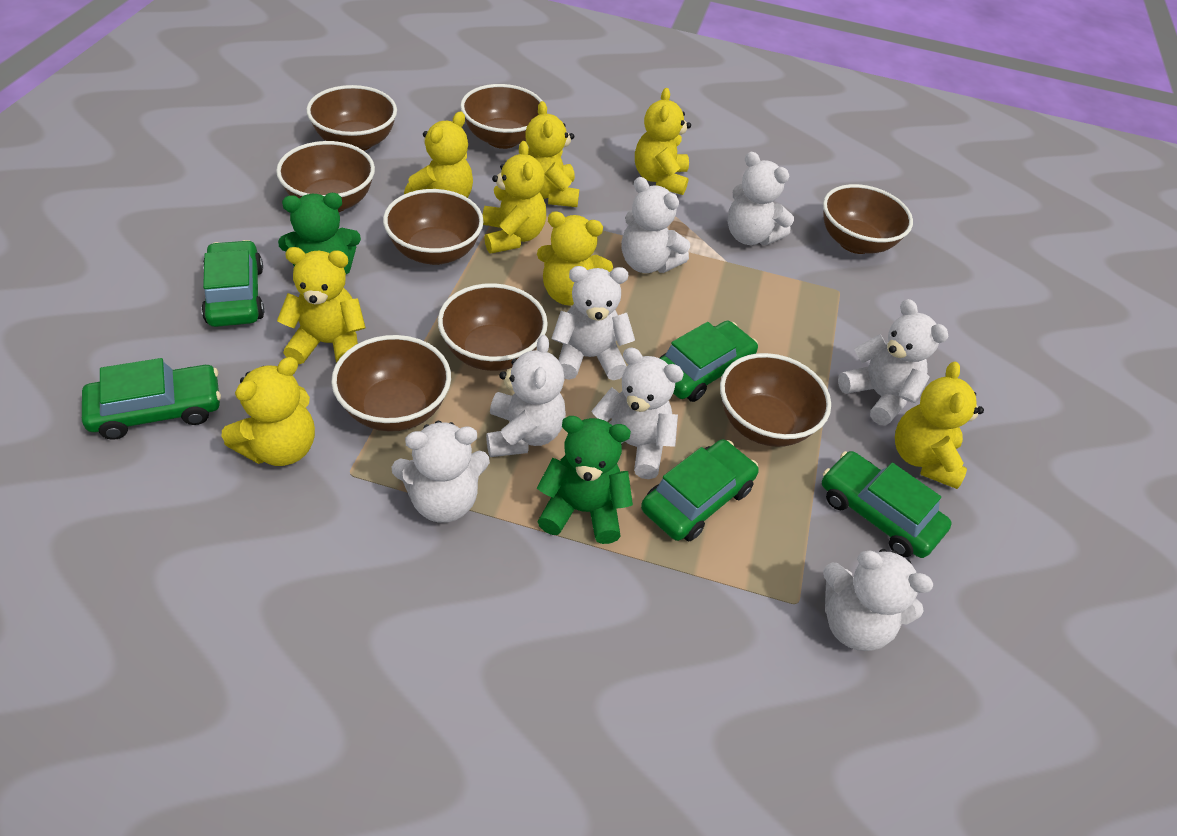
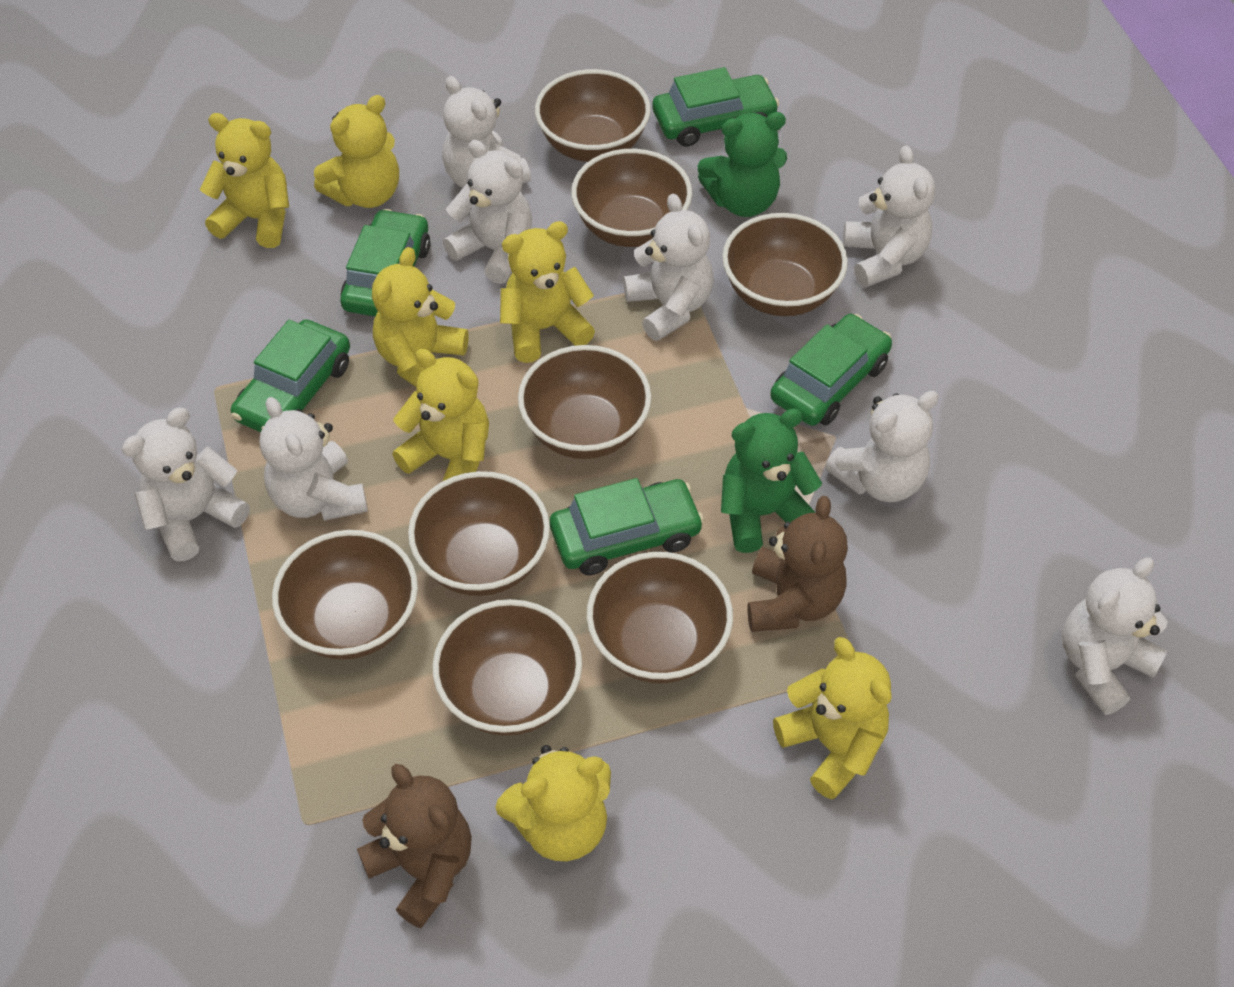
brown teddy bear: none = 0 -> [357,764,472,928] [747,496,848,632] = 2
yellow teddy bear: [222,357,315,466] [277,247,366,364] [404,112,473,198] [483,141,546,253] [525,101,580,207] [537,211,613,305] [635,88,691,195] [895,362,984,489] = 8 -> [200,113,289,248] [314,95,399,208] [372,247,468,387] [392,349,489,481] [495,745,611,861] [500,221,595,363] [773,637,892,799] = 7

